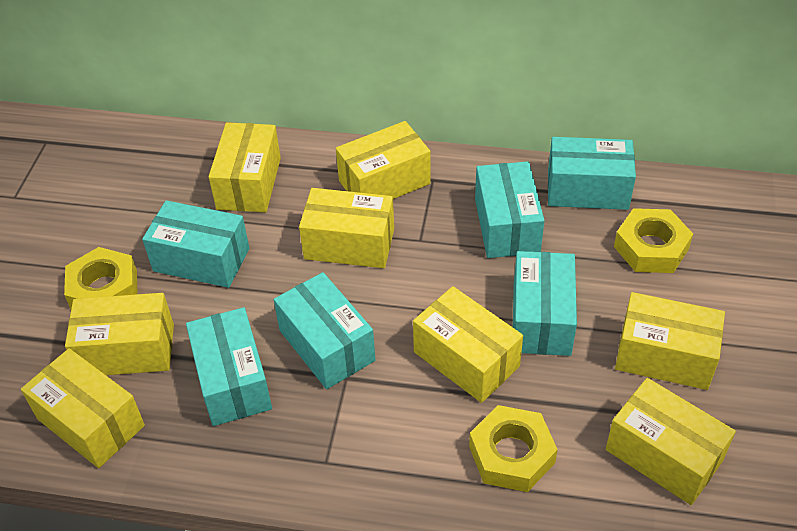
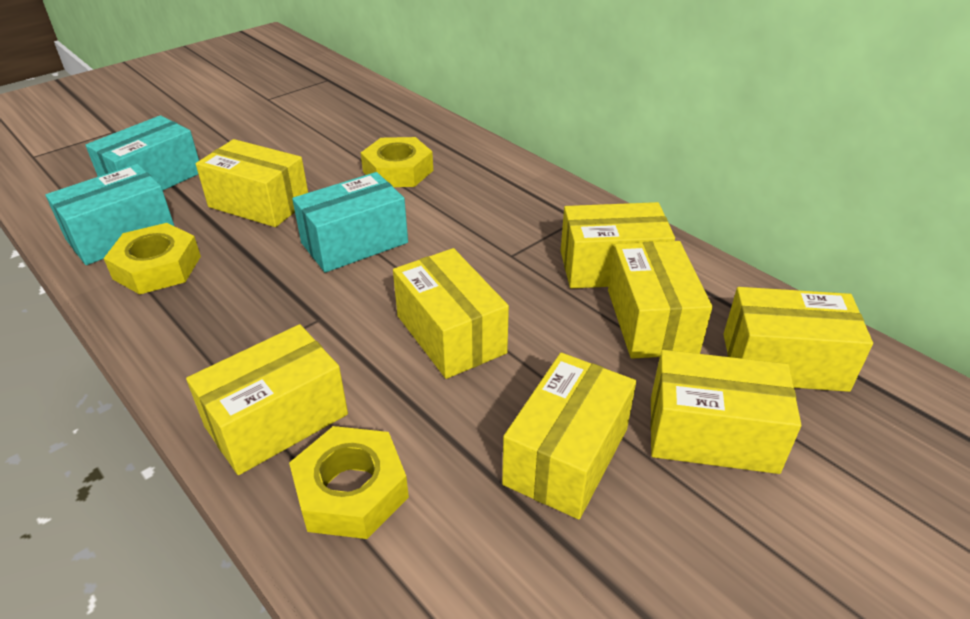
turquoise box: [142,200,249,288] [186,307,272,426] [274,272,375,389] [475,161,545,258] [513,251,577,356] [548,137,636,210] = 6 -> [45,164,174,265] [86,115,199,190] [292,172,408,273] = 3

